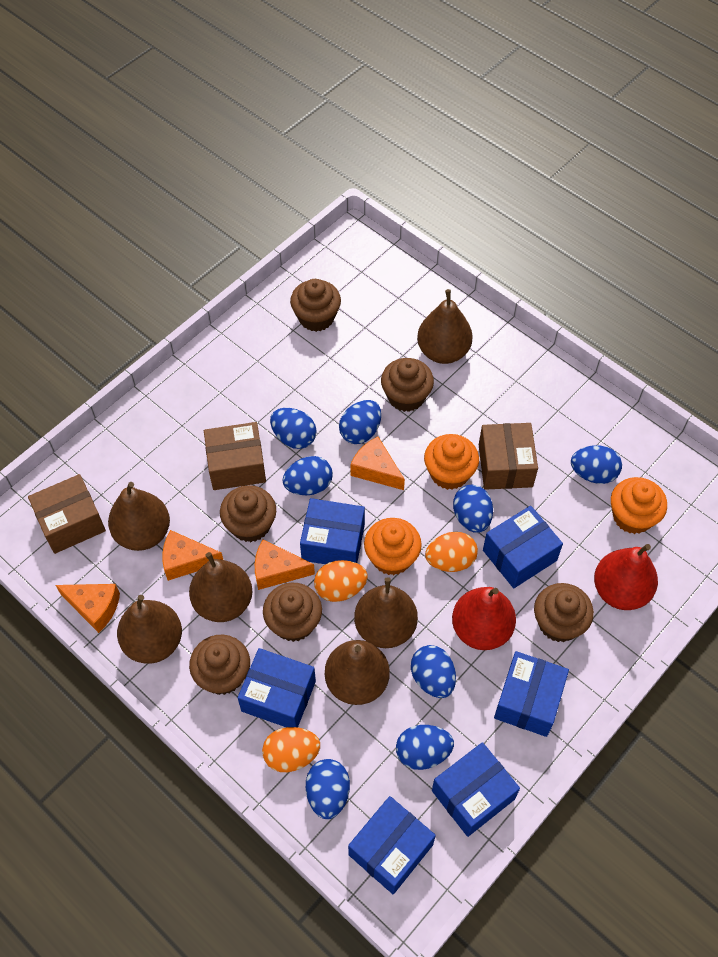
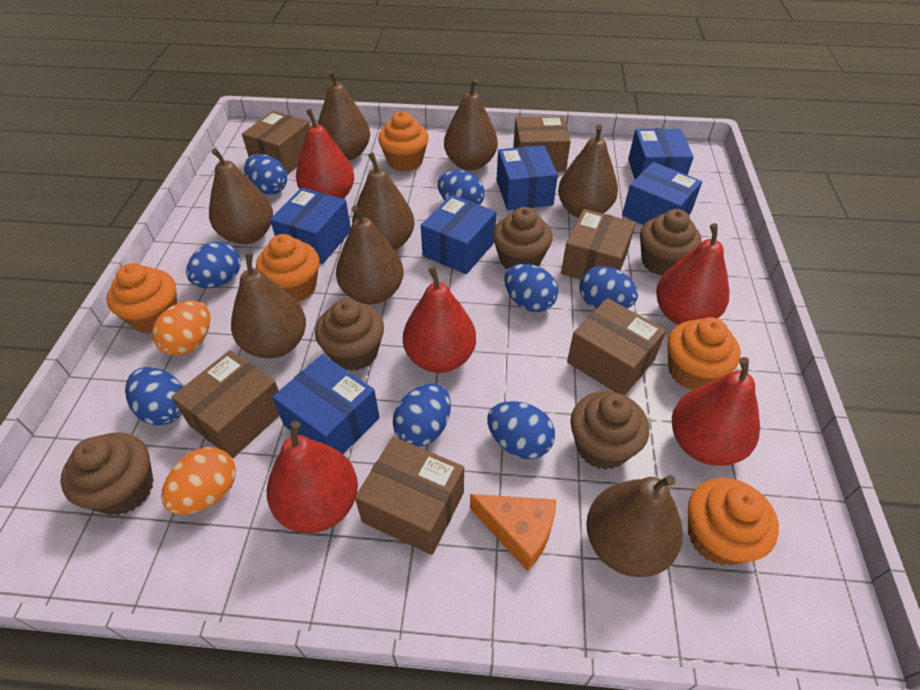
brown box: [28,474,106,554] [204,422,266,490] [479,423,538,490] = 3 -> [171,350,280,459] [242,111,310,175] [355,437,464,555] [513,116,571,172] [561,209,636,280] [567,298,666,395] = 6
brown cupcake: [189,635,250,695] [220,485,276,542] [263,583,322,642] [290,279,341,332] [381,358,434,412] [534,583,594,642] = 6 -> [61,432,153,515] [315,299,384,371] [493,207,553,269] [570,391,649,470] [640,209,702,276] = 5
brown pear: [108,482,170,551] [117,595,182,664] [189,552,252,622] [325,640,390,705] [354,577,418,648] [417,289,473,364] = 6 -> [209,148,273,244] [231,252,306,358] [318,70,370,161] [336,205,404,304] [352,153,415,250] [444,78,498,171] [558,125,618,218] [586,475,683,577] = 8
orange cheese: [56,584,120,633] [162,530,223,581] [255,539,315,590] [350,437,405,490] = 4 -> [470,494,556,571] = 1
orange cupcake: [364,518,422,575] [424,434,479,490] [611,477,667,534] = 3 -> [106,263,177,334] [256,234,319,302] [378,111,429,172] [667,317,741,390] [688,478,779,565] = 5
orange egg: [262,727,320,772] [314,560,368,602] [425,532,478,572] = 3 -> [152,301,211,356] [161,447,236,515] = 2
red pear: [452,587,516,650] [594,544,658,610] = 2 -> [267,421,358,533] [296,109,354,199] [403,267,476,373] [656,223,730,325] [672,357,760,466] = 5

